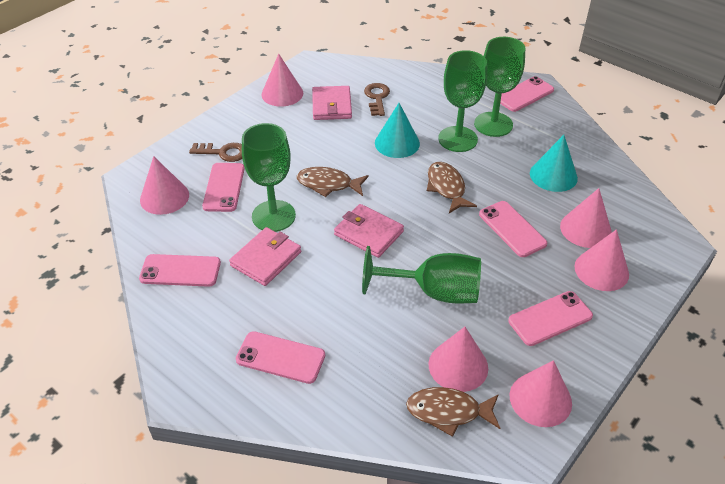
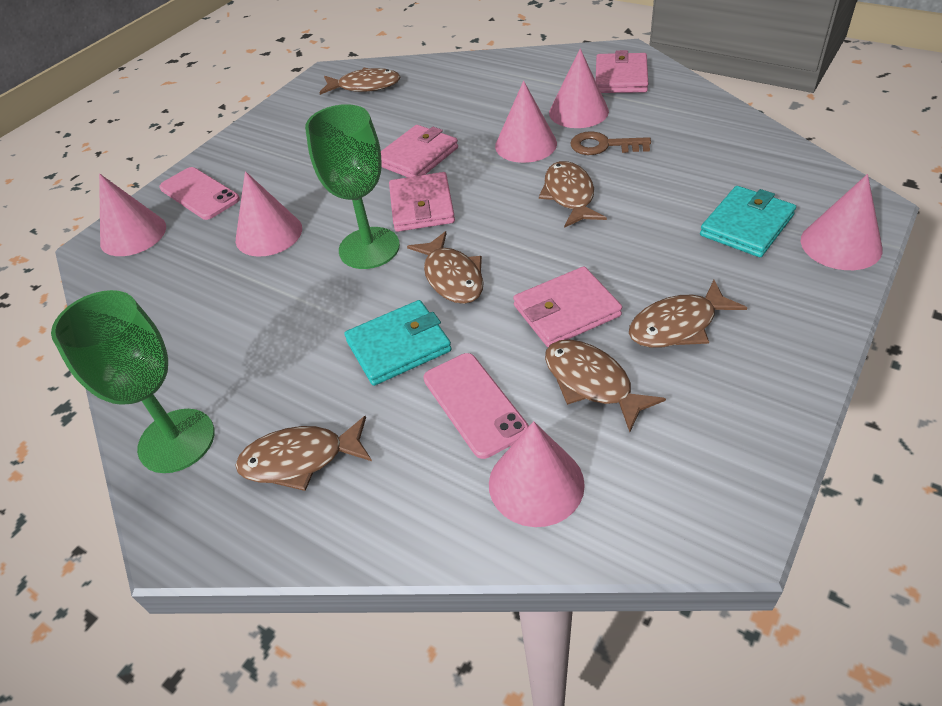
brown fish: [297,167,369,197] [406,387,500,437] [427,162,477,213] = 3 -> [235,416,372,491] [320,68,400,95] [407,231,484,304] [539,161,607,228] [545,340,666,432] [629,280,747,348] = 6
brown key: [189,143,242,162] [364,83,390,116] = 2 -> [570,131,651,155] = 1
green goblet: [242,123,296,232] [362,246,481,303] [438,50,487,152] [474,37,525,137] = 4 -> [51,290,215,473] [305,104,400,269] = 2
pink phone: [139,254,221,287] [202,163,245,212] [236,331,325,384] [479,201,547,257] [500,76,554,112] [508,291,593,346] = 6 -> [159,167,240,220] [424,353,529,459] = 2
pink wallet: [229,227,301,286] [312,86,352,120] [334,204,404,258] = 3 -> [381,125,458,177] [389,172,455,232] [513,266,622,347] [596,50,648,93] = 4
turquoise cone: [375,103,420,158] [530,135,578,192] = 2 -> none = 0
turquoise wallet: none = 0 -> [344,300,452,386] [700,186,796,257] = 2

